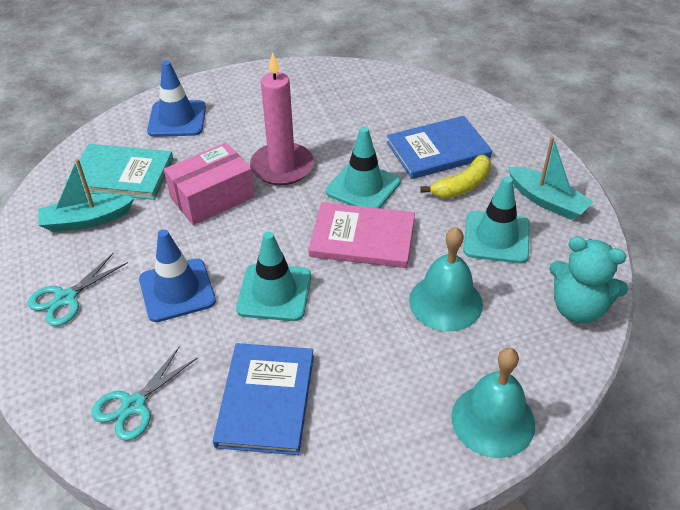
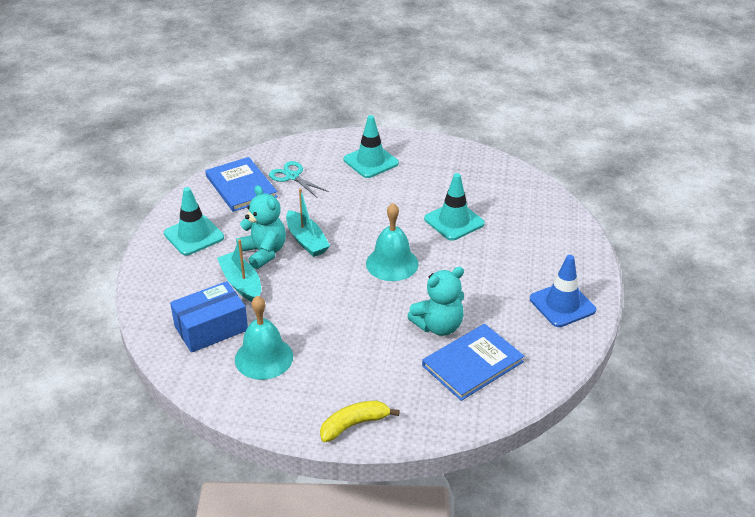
blue box: none = 0 -> [170,281,248,353] = 1
blue traffic cone: [139,229,216,322] [147,61,206,137] = 2 -> [530,255,596,327] = 1
pink book: [308,202,415,268] = 1 -> none = 0
pink box: [164,143,255,225] = 1 -> none = 0
pink candle: [250,52,314,185] = 1 -> none = 0
turquoise book: [65,144,173,200] = 1 -> none = 0
turquoise scissors: [28,252,128,326] [91,346,198,441] = 2 -> [269,161,329,198] = 1
turquoise teddy bear: [549,236,628,323] = 1 -> [236,185,286,269] [407,267,464,336] = 2

